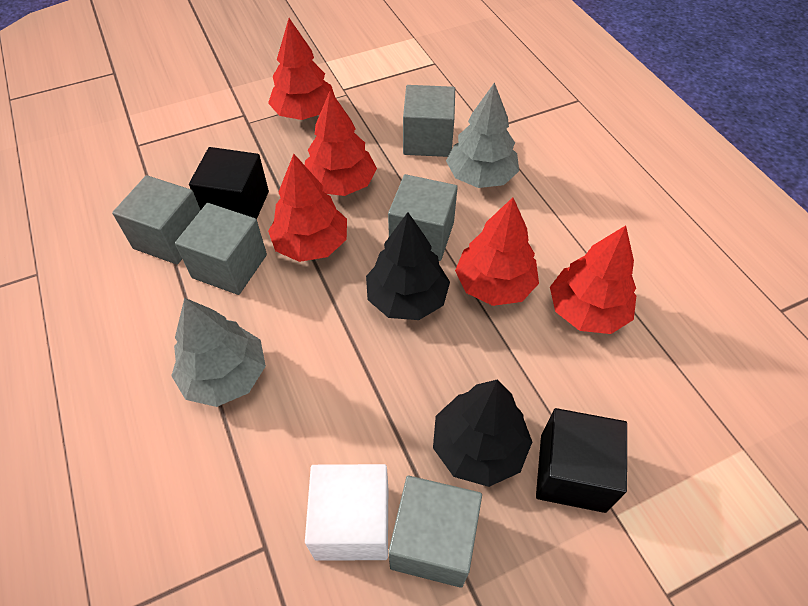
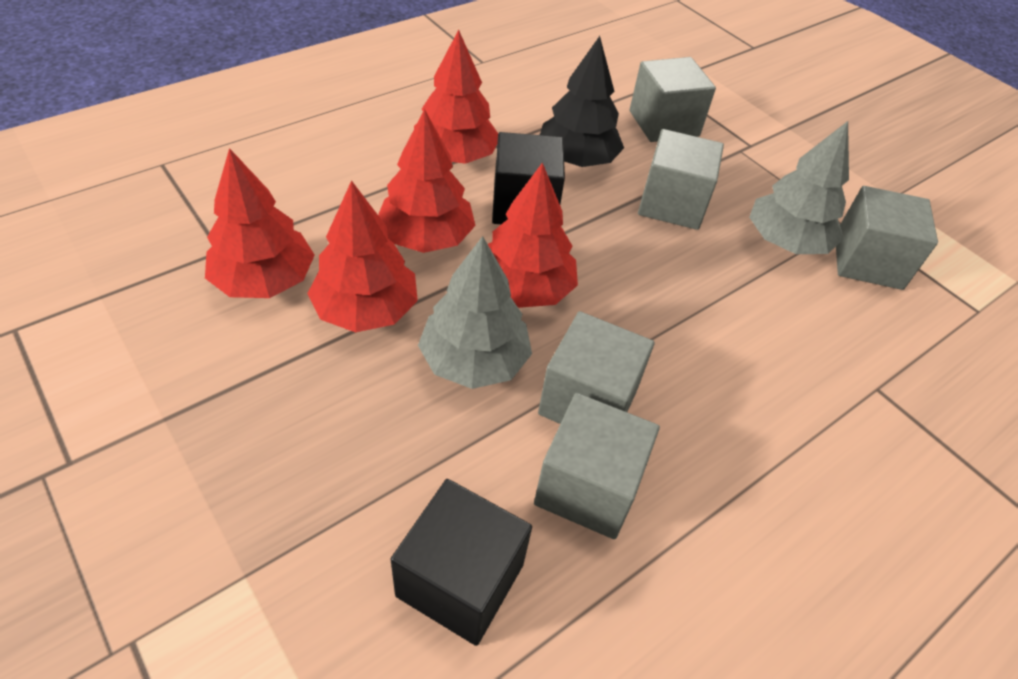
black tree: [366,212,450,320] [433,379,532,487] = 2 -> [540,36,624,167] = 1
white cube: [305,464,388,561] = 1 -> none = 0

